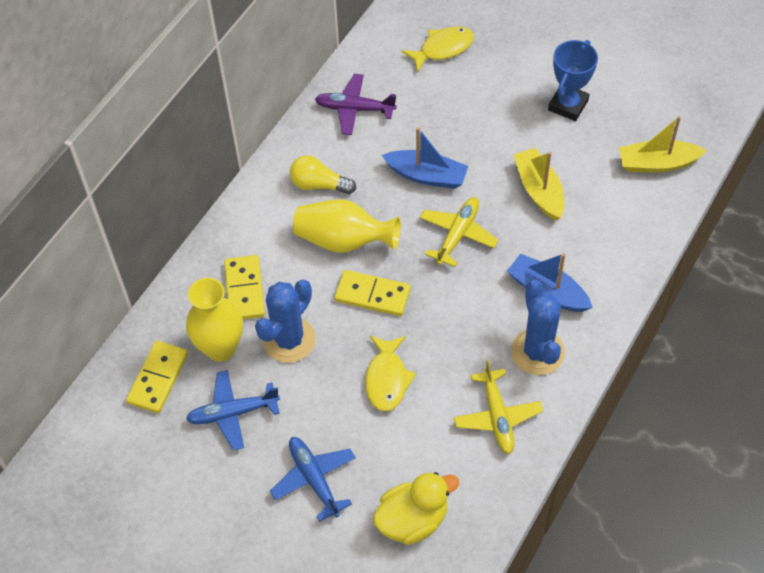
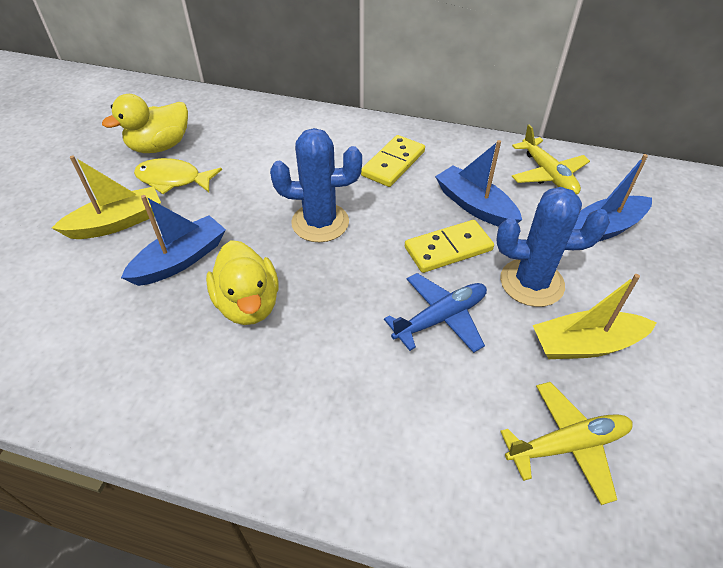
blue boat: [382,127,468,189] [507,253,593,312] = 2 -> [121,195,226,286] [435,140,522,227] [574,154,652,242] = 3
blue plane: [186,370,280,450] [270,437,356,522] = 2 -> [384,273,487,353] = 1
blue trophy: [548,40,598,121] = 1 -> none = 0
purple plane: [315,74,397,135] = 1 -> none = 0
yellow domino: [126,340,188,413] [224,255,265,319] [335,270,411,316] = 3 -> [361,135,425,187] [405,220,494,273] = 2
yellow duck: [373,472,459,545] = 1 -> [102,94,188,153] [206,240,279,325] = 2
yellow fish: [365,335,416,412] [401,27,474,73] = 2 -> [134,158,222,194] = 1
yellow light bulb: [290,155,356,194] = 1 -> none = 0
yellow vase: [186,278,243,361] [293,200,401,253] = 2 -> none = 0

